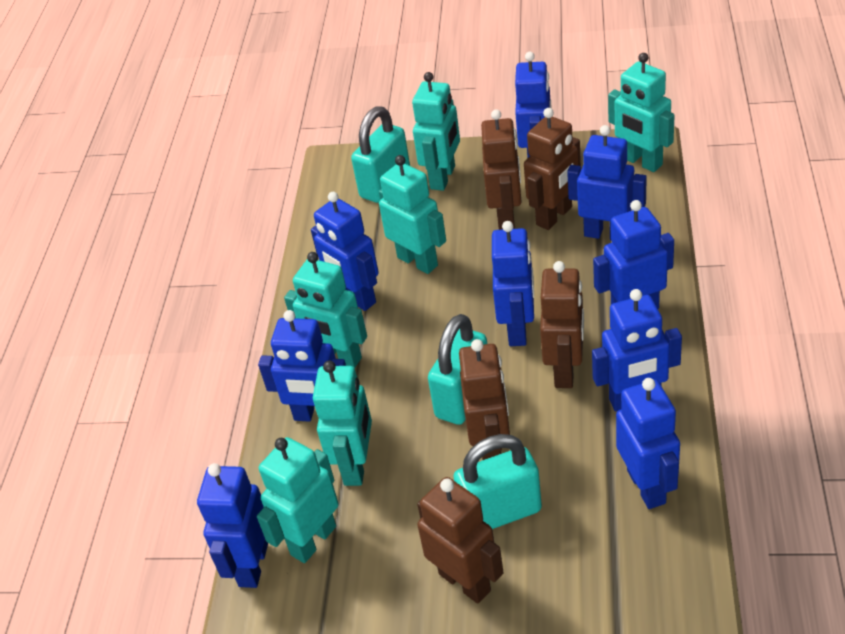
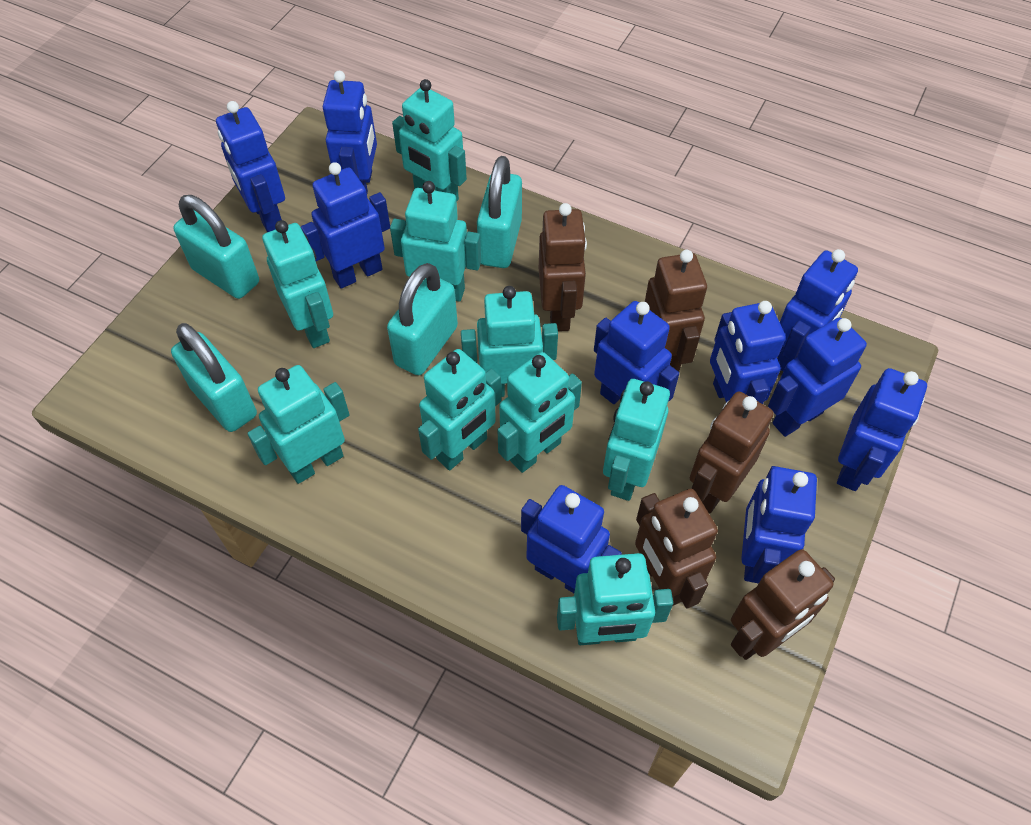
blue robot: [197,463,268,588] [258,310,346,422] [311,192,379,311] [492,221,534,346] [515,52,552,158] [567,125,647,240] [592,289,682,411] [593,200,674,309] [616,378,680,509] = 9 -> [216,101,285,232] [301,162,390,289] [323,71,377,193] [521,485,622,593] [594,301,679,404] [710,301,786,404] [741,466,817,584] [768,318,867,437] [777,249,858,371] [837,368,927,491] = 10
turquoise padlock: [351,106,410,203] [428,314,487,425] [454,434,542,529] = 3 -> [171,323,257,432] [173,195,259,299] [387,263,458,375] [477,156,522,268] = 4
turquoise robot: [257,437,339,563] [284,252,367,368] [313,360,372,486] [379,155,446,274] [412,72,460,191] [608,53,675,172] = 6 -> [247,365,350,484] [262,220,333,348] [390,181,481,302] [392,79,467,202] [418,349,501,471] [461,286,558,397] [497,352,582,473] [557,553,673,645] [603,379,670,501] = 9

